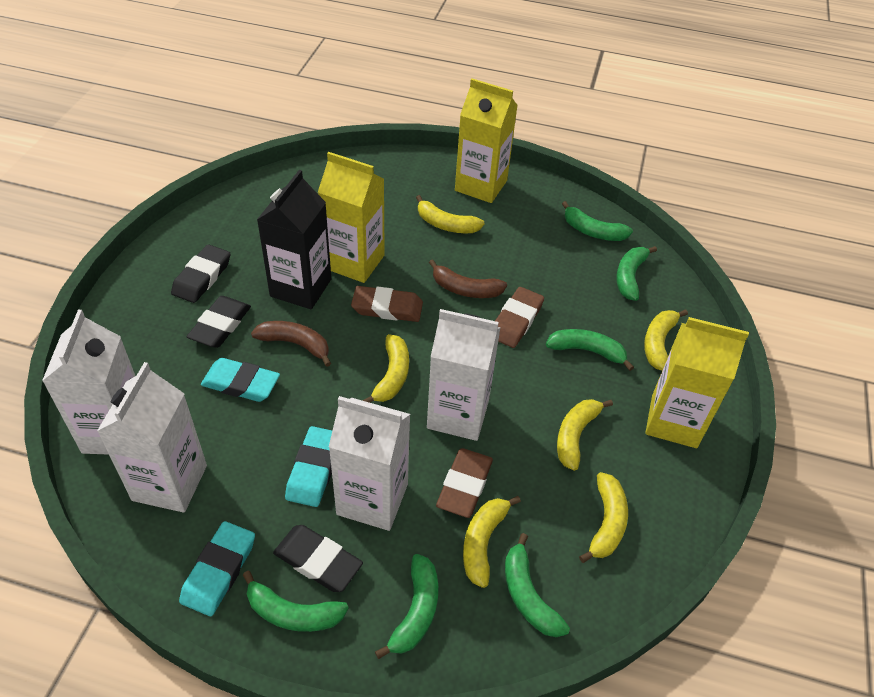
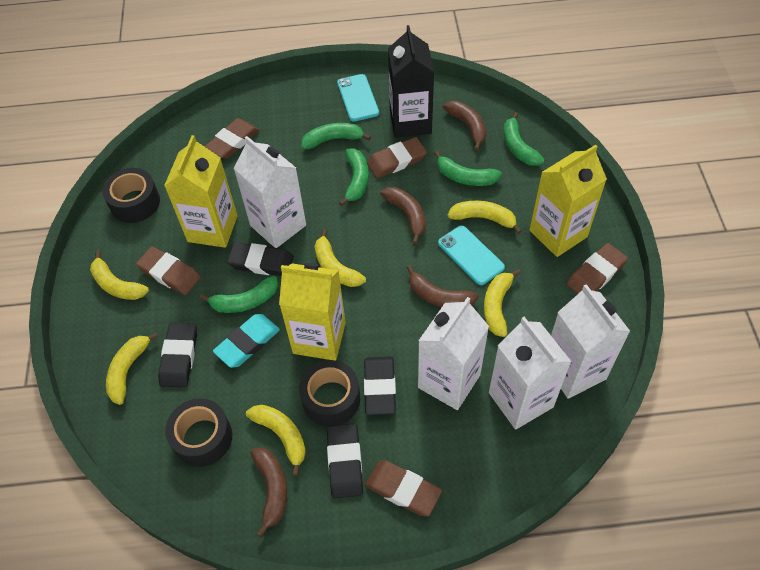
black eraser: [171,244,230,303] [186,296,251,348] [273,525,363,592] = 3 -> [158,323,197,387] [227,242,294,276] [327,423,363,498] [364,356,396,415] = 4
black tape: none = 0 -> [102,168,160,223] [165,398,232,467] [299,360,360,426] = 3
brown banana: [251,321,331,367] [429,259,507,298] = 2 -> [251,447,287,537] [380,187,426,244] [407,265,479,307] [443,101,487,151] = 4
brown eraser: [351,286,423,322] [436,448,493,518] [495,287,544,348] = 3 -> [136,246,201,295] [205,118,259,159] [365,460,442,517] [367,137,427,178] [566,243,628,294] = 5
green banana: [243,571,349,632] [375,554,438,659] [505,533,570,637] [546,329,634,371] [562,201,633,241] [616,246,657,301] = 6 -> [200,276,278,313] [302,123,371,150] [339,148,369,206] [434,151,502,186] [503,112,545,166] = 5
turquoise eraser: [179,521,255,616] [201,358,280,402] [285,426,332,507] = 3 -> [213,314,280,368] = 1
turquoise phone: none = 0 -> [337,74,379,122] [438,225,505,285] = 2

